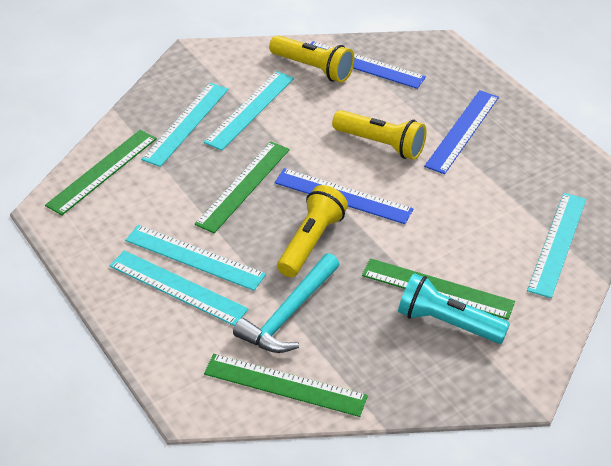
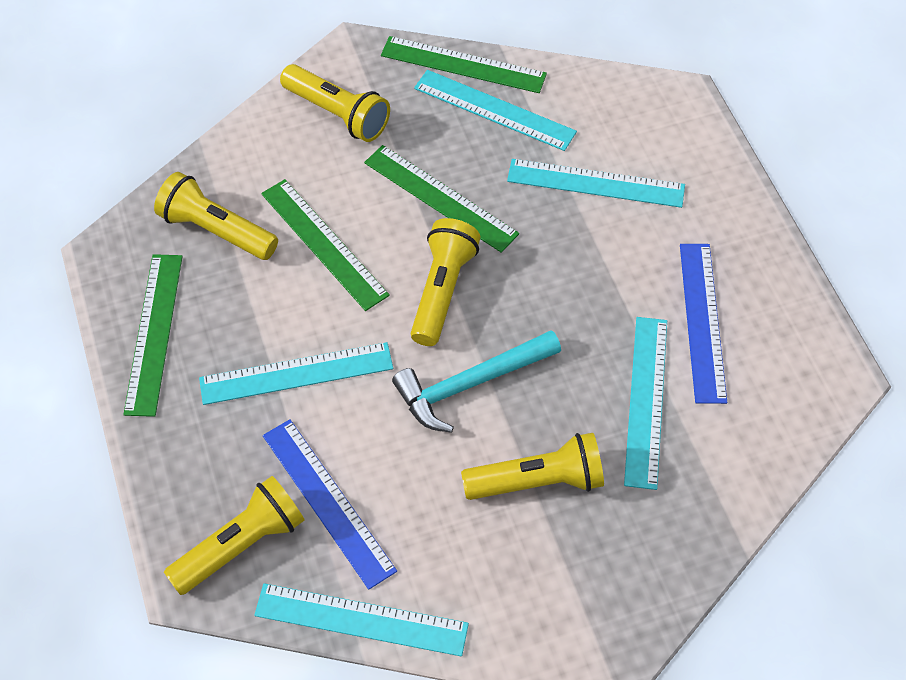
blue ruler: [274,168,413,224] [311,41,426,89] [424,90,499,174] = 3 -> [263,419,397,590] [680,244,727,404] = 2
turquoise flashlight: [398,273,510,344] = 1 -> none = 0
yellow flashlight: [269,35,354,83] [277,185,348,277] [332,110,427,160] = 3 -> [154,172,278,260] [164,476,305,595] [280,64,390,142] [411,218,481,346] [461,433,604,500] = 5

